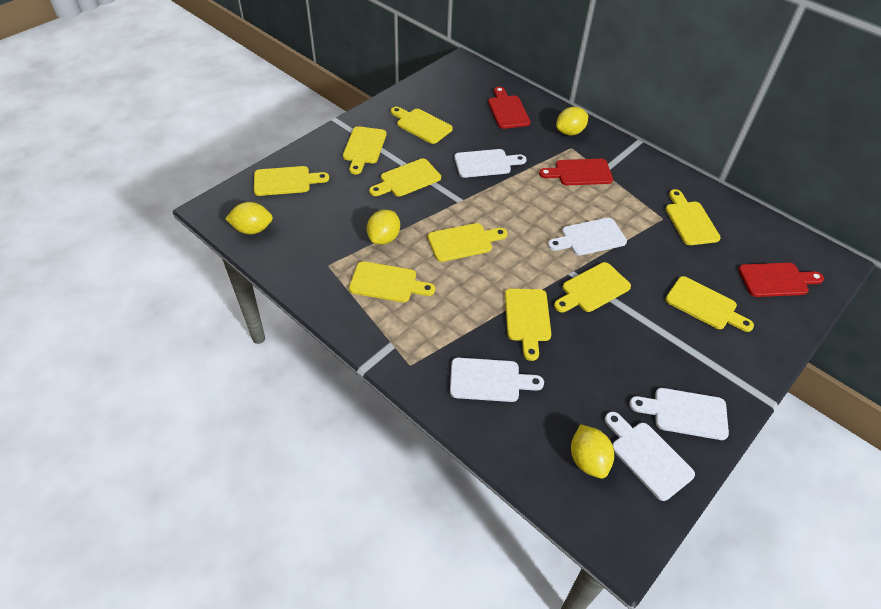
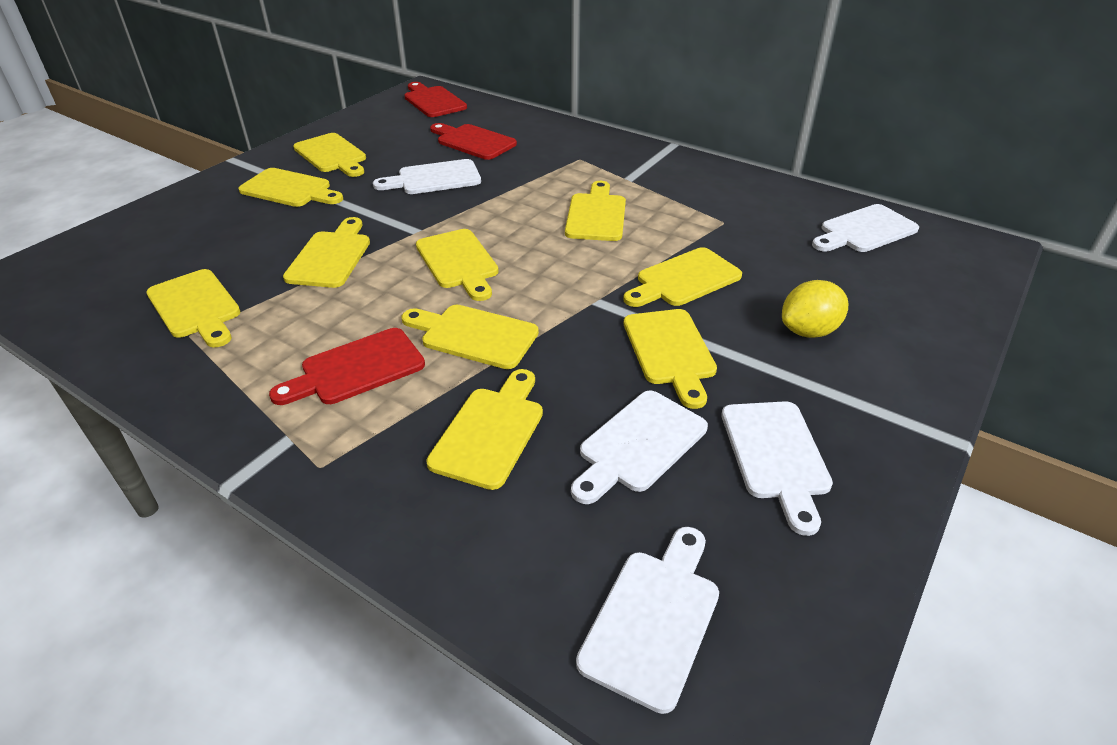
yellow lemon: [225,202,273,234] [367,210,400,245] [556,107,588,136] [571,424,614,479] = 4 -> [782,280,848,338] = 1

